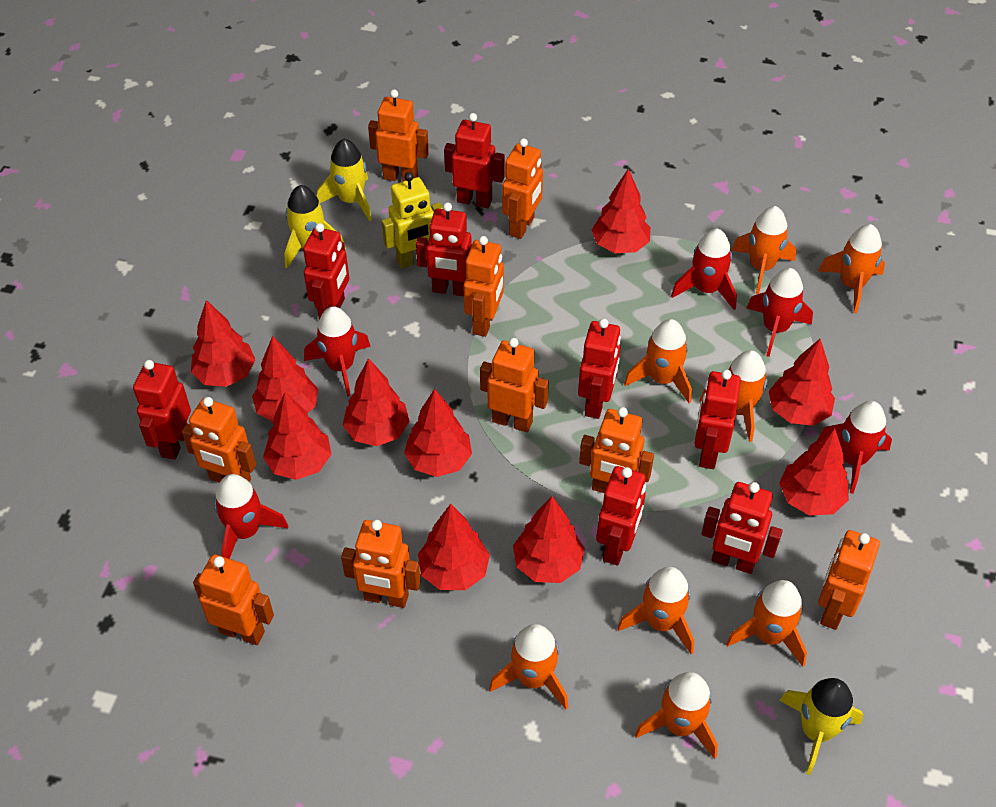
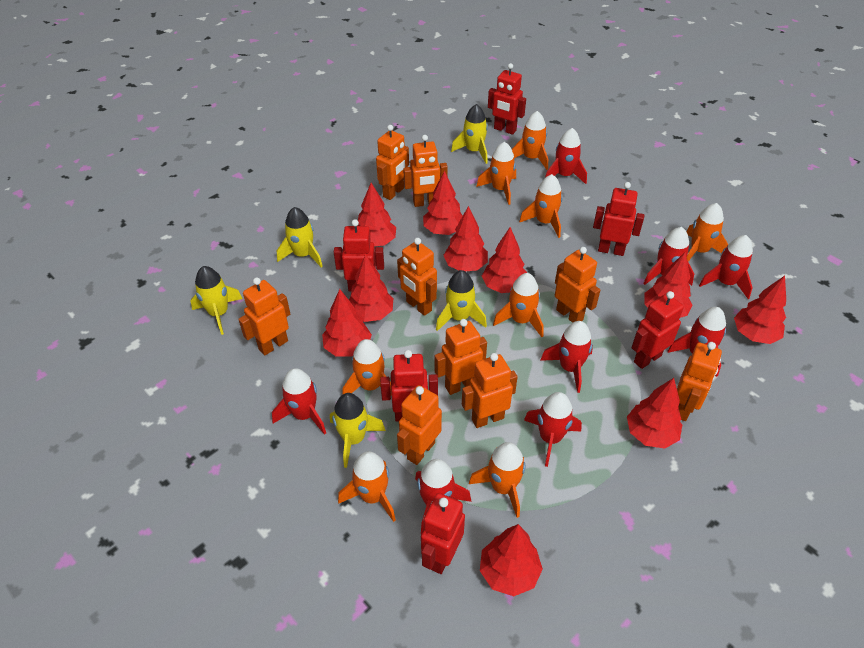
red robot: [133,360,191,460] [303,223,349,320] [416,202,472,296] [444,113,505,208] [578,319,621,419] [596,466,646,565] [694,370,741,469] [701,482,783,574] = 8 -> [334,219,384,292] [380,350,438,422] [421,493,465,574] [488,63,526,135] [593,182,644,256] [632,291,684,369] = 6
red rocket: [214,474,288,559] [304,306,371,397] [671,229,737,310] [747,268,813,357] [817,401,892,494] = 5 -> [272,368,326,435] [415,459,471,534] [524,392,582,467] [540,321,593,393] [545,128,587,184] [643,227,694,286] [667,307,726,377] [699,235,753,299] = 8
yellow robot: [382,172,443,269] = 1 -> none = 0
yellow rocket: [284,185,346,268] [317,139,372,221] [779,678,863,775] = 3 -> [190,266,242,335] [277,207,323,267] [330,393,386,468] [436,270,487,331] [451,104,488,164] = 5

